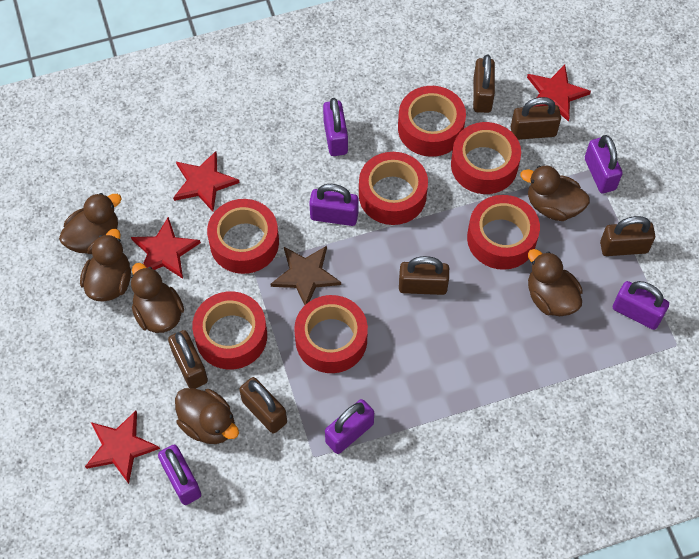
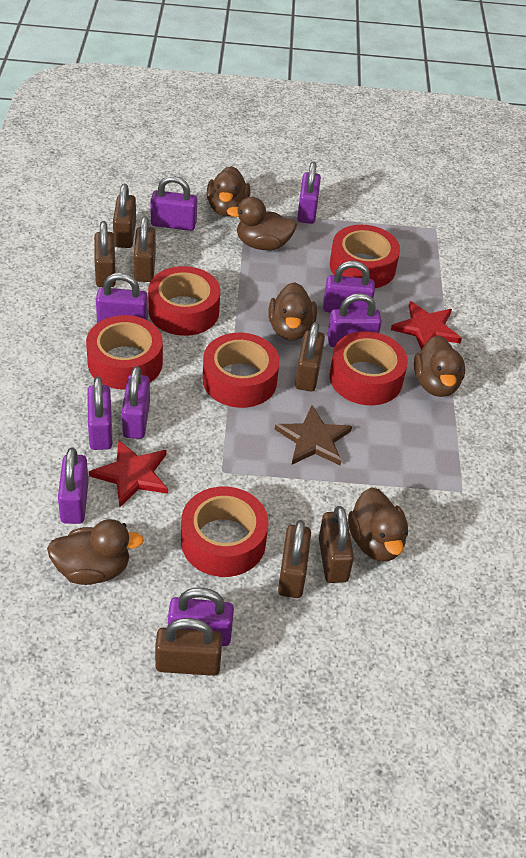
brown padlock: [168,330,208,389] [239,377,287,434] [399,256,449,295] [473,55,495,113] [511,97,561,140] [600,216,655,256] = 6 -> [94,221,116,287] [113,184,136,248] [134,216,156,282] [155,618,222,676] [278,520,311,598] [295,322,325,391] [319,506,354,583] = 7
purple padlock: [158,445,201,505] [309,184,359,226] [323,98,348,156] [325,399,374,454] [585,135,623,193] [613,281,669,330] = 6 -> [58,448,89,524] [87,377,112,450] [96,273,148,323] [122,366,150,439] [150,176,197,231] [168,588,234,646] [297,162,321,224] [323,261,375,313] [327,293,382,347] = 9
red star: [85,411,160,484] [131,217,201,279] [173,151,239,211] [527,65,591,122] = 4 -> [89,440,168,508] [391,301,462,350] = 2
red tape: [192,291,267,370] [207,199,279,274] [294,295,368,373] [359,152,428,225] [398,86,466,157] [451,122,521,194] [467,195,540,270] = 7 -> [86,315,163,390] [148,266,220,336] [181,487,268,577] [203,333,280,408] [329,331,408,406] [330,225,400,288] = 6

